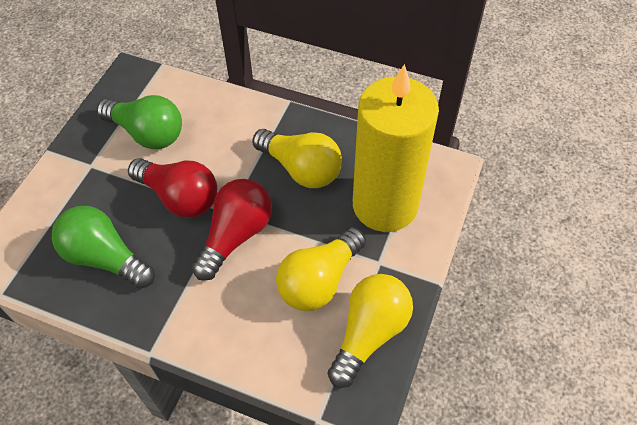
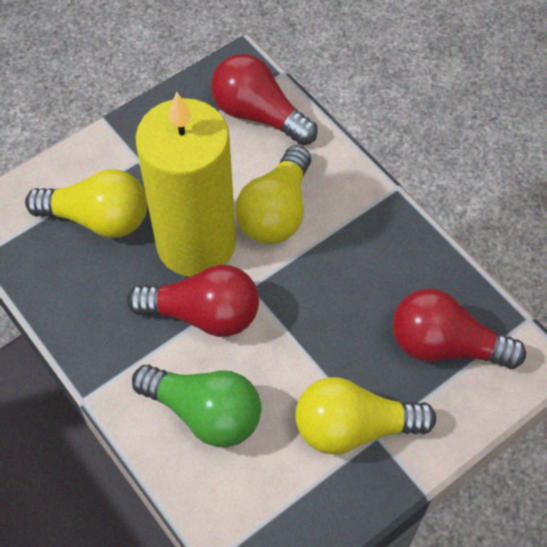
green light bulb: [52,206,155,289] [97,95,182,149] = 2 -> [132,365,261,447] = 1
red light bulb: [128,158,217,218] [192,179,272,281] = 2 -> [127,265,259,337] [211,54,318,145] [393,289,526,369] = 3

